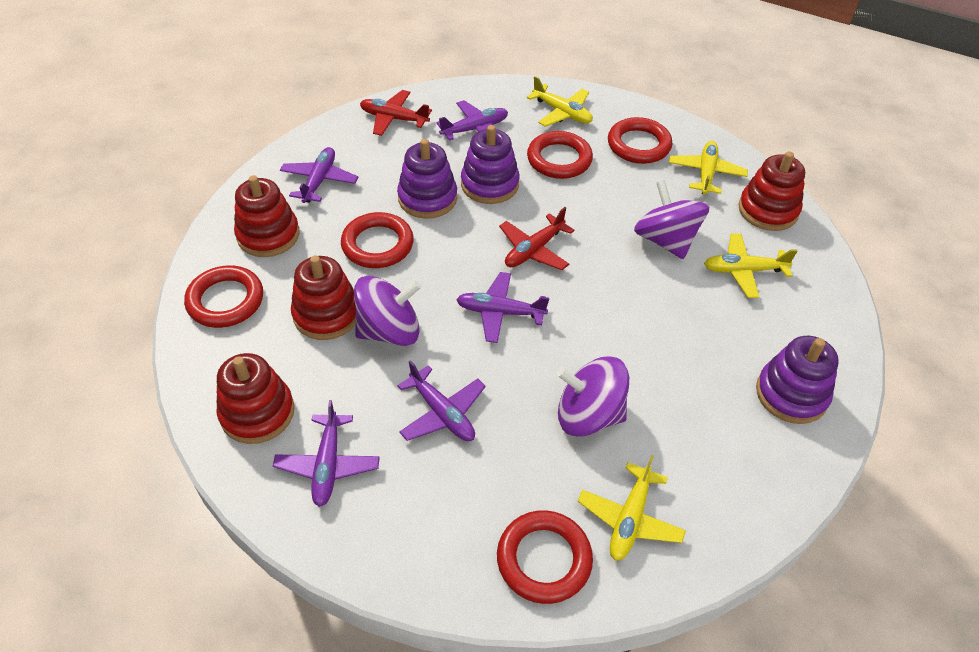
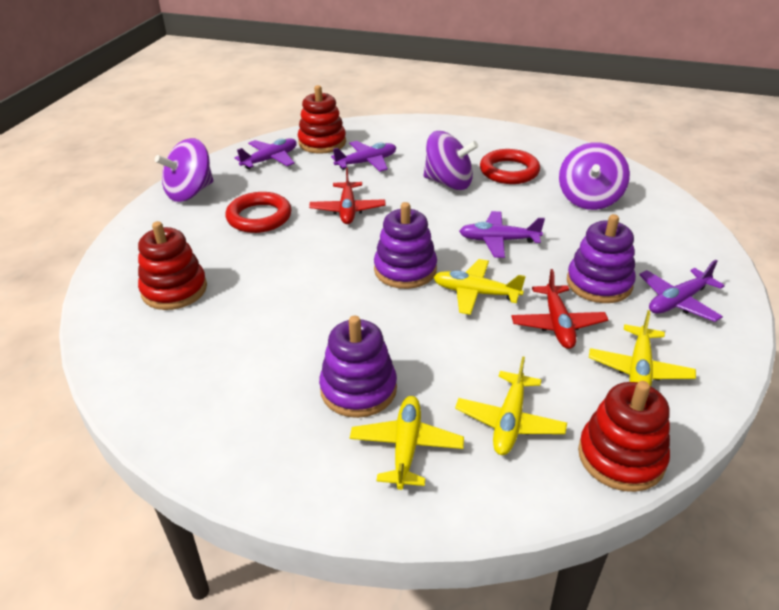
purple plane: [273,400,380,507] [280,147,358,203] [397,360,486,441] [436,100,508,140] [456,272,549,343] = 5 -> [234,138,297,169] [331,141,396,172] [459,211,545,258] [639,260,725,322] = 4
red ring: [184,265,263,328] [341,212,414,268] [497,510,593,604] [527,131,593,179] [608,117,672,164] = 5 -> [225,192,291,233] [480,149,540,184] = 2
red stacking toy: [217,353,295,444] [234,175,300,257] [291,255,356,340] [738,151,805,231] = 4 -> [138,221,207,310] [298,85,346,154] [578,381,670,492] = 3

